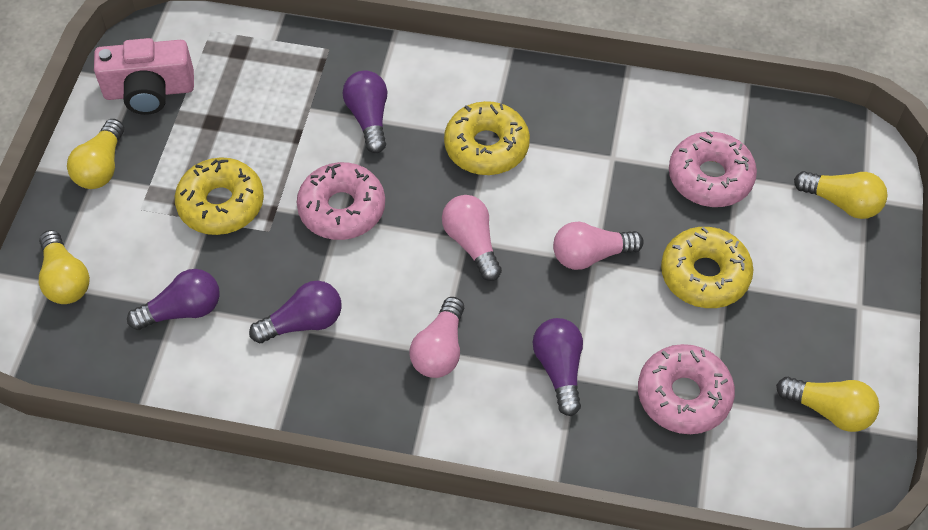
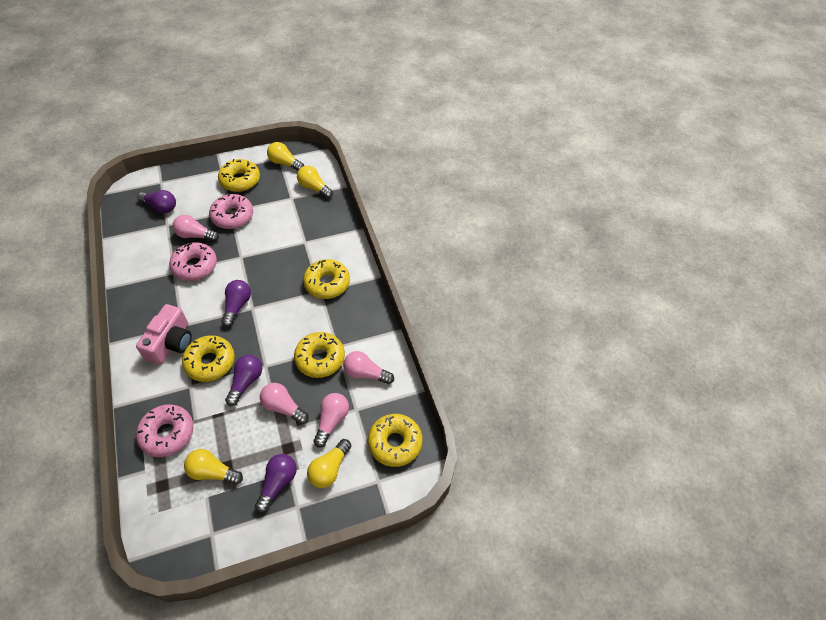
pink light bulb: [410,297,464,378] [442,195,502,281] [553,222,644,270] = 3 -> [173,215,219,242] [260,383,309,424] [314,393,349,448] [343,351,394,384] = 4
yellow donut: [175,157,264,235] [444,101,530,175] [661,227,753,308] = 3 -> [182,335,235,382] [218,159,260,192] [294,332,345,378] [303,259,350,299] [368,414,423,467] = 5

